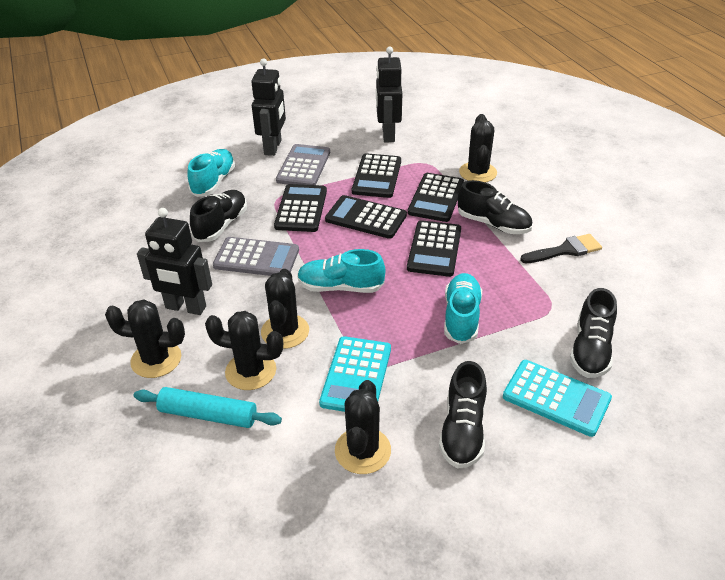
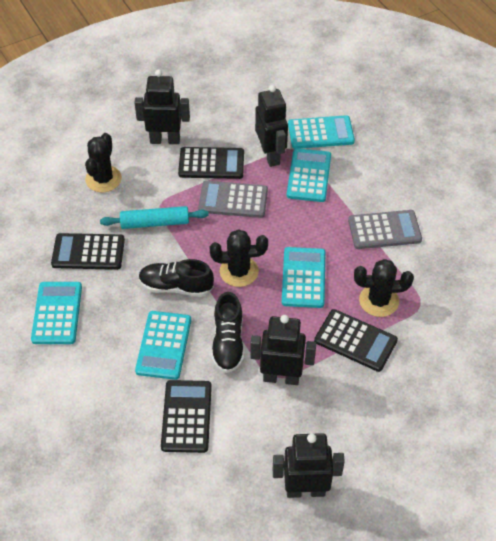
black brush: [520,234,602,263] = 1 -> none = 0
black cactus: [105,299,185,378] [205,311,283,390] [261,269,309,349] [335,380,391,474] [459,114,497,183] = 5 -> [85,133,122,193] [210,229,268,287] [354,259,414,317] = 3
black calculator: [274,184,327,232] [325,195,407,239] [352,153,401,198] [407,220,461,277] [408,173,464,222] = 5 -> [51,233,125,270] [161,380,212,453] [178,147,244,179] [314,309,398,372] = 4
black robot: [137,208,212,315] [251,58,286,156] [376,46,402,142] = 3 -> [134,69,190,144] [250,315,316,385] [255,85,288,167] [273,433,345,498] = 4
black shoe: [190,190,247,242] [439,361,487,469] [458,180,532,234] [570,288,617,378] = 4 -> [139,259,214,297] [211,292,244,373] = 2
turquoise calculator: [319,336,391,412] [503,360,612,437] = 2 -> [31,282,82,344] [135,311,191,380] [282,247,325,308] [287,148,331,202] [288,115,355,149] = 5
turquoise shoe: [187,149,235,197] [297,249,385,293] [444,273,482,344] = 3 -> none = 0

